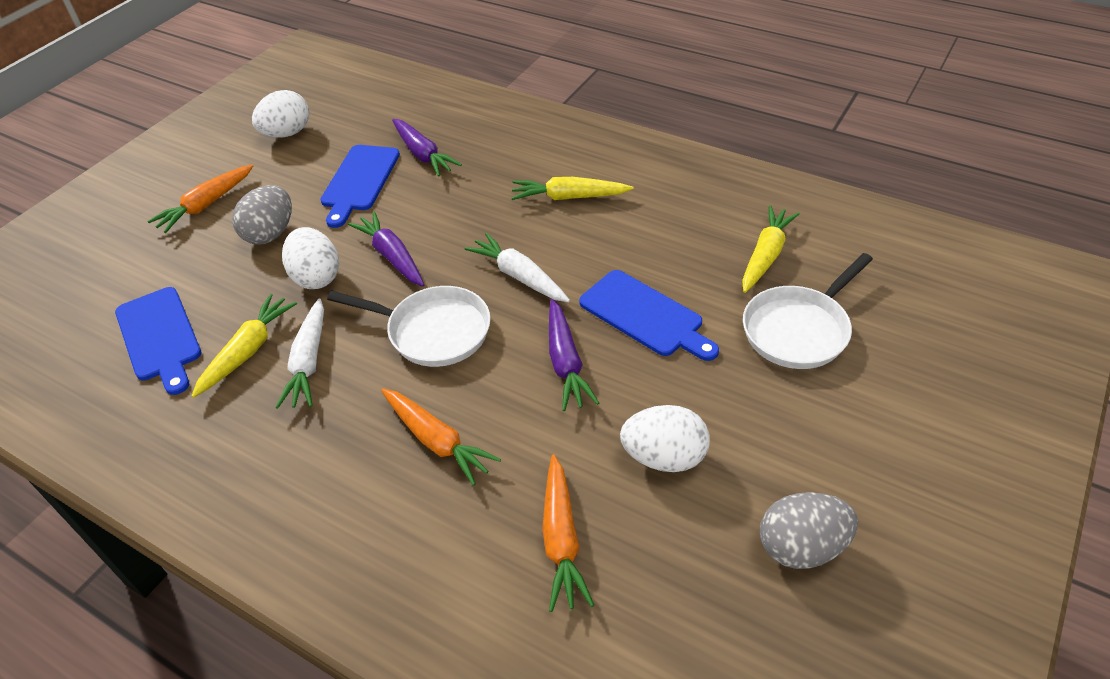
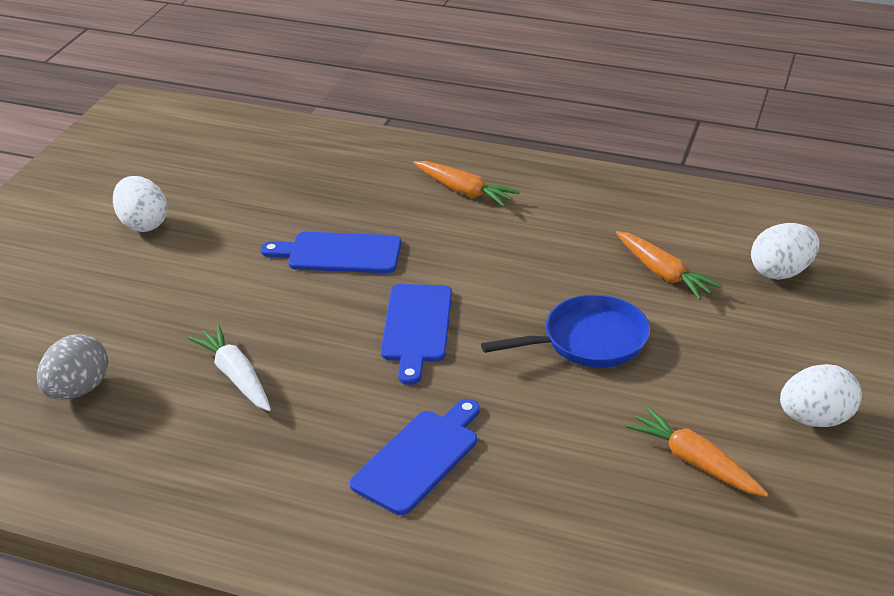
blue pan: none = 0 -> [481,295,650,368] = 1
grey egg: [232,185,292,245] [760,492,858,569] = 2 -> [37,334,108,400] = 1
purple carrot: [348,211,424,287] [392,119,462,177] [549,299,599,411] = 3 -> none = 0
white carrot: [275,298,324,409] [464,233,570,302] = 2 -> [188,325,271,411] = 1
white pan: [327,286,491,367] [743,253,873,369] = 2 -> none = 0
yellow carrot: [192,294,297,398] [511,177,633,200] [742,205,800,293] = 3 -> none = 0

